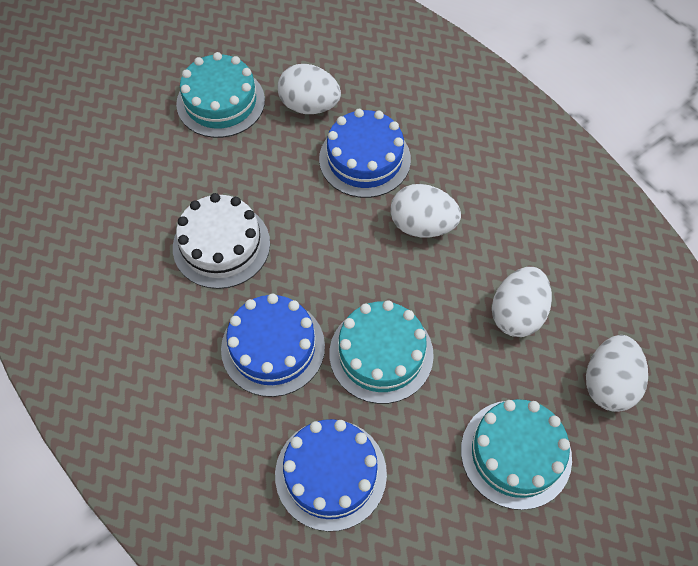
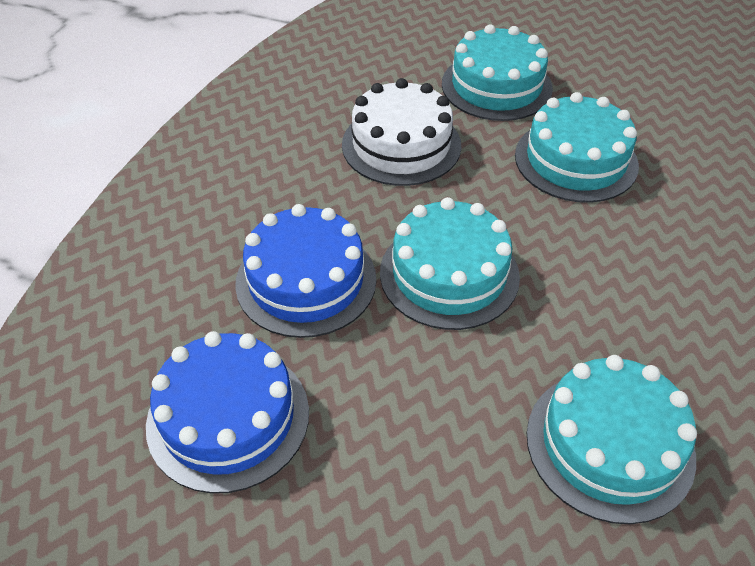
blue cake: [221,294,325,397] [275,419,387,532] [319,109,411,198] = 3 -> [146,331,309,494] [235,204,376,338] = 2
turquoise cake: [176,52,265,138] [329,300,434,404] [461,399,572,510] = 3 -> [380,197,520,330] [442,24,553,121] [515,92,639,203] [527,355,697,524] = 4
white egg: [278,64,341,114] [390,184,461,237] [492,267,552,337] [586,335,648,412] = 4 -> none = 0

